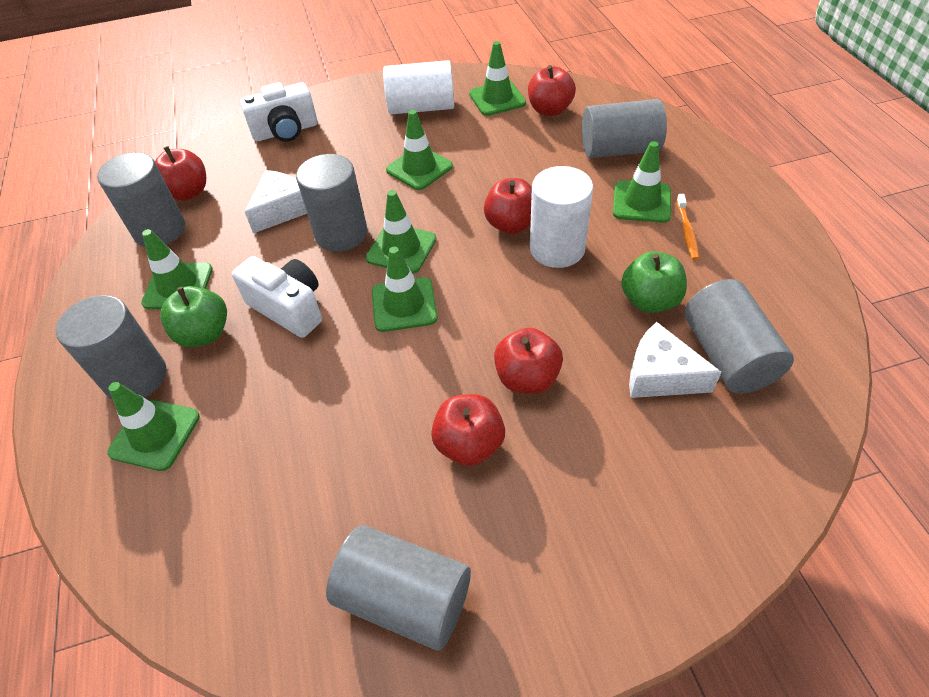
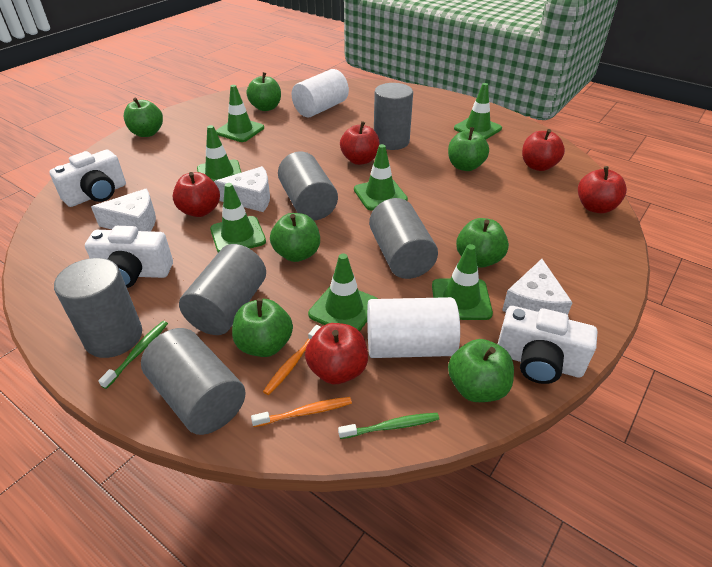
green apple: [160,286,227,347] [621,251,687,313] = 2 -> [124,98,163,137] [232,298,293,357] [246,72,281,111] [270,213,320,262] [448,127,489,171] [448,339,514,402] [456,218,509,268] = 7
green toothbrush: none = 0 -> [98,321,168,389] [338,413,439,439] = 2
orange toothbrush: [676,194,699,260] = 1 -> [251,397,352,427] [263,325,321,395] = 2
white camera: [232,256,322,338] [240,82,318,142] = 2 -> [49,150,126,207] [85,226,173,288] [498,306,597,384] = 3
white cheese: [245,170,307,234] [629,322,722,398] = 2 -> [91,189,156,231] [214,166,270,212] [502,259,573,315] = 3

